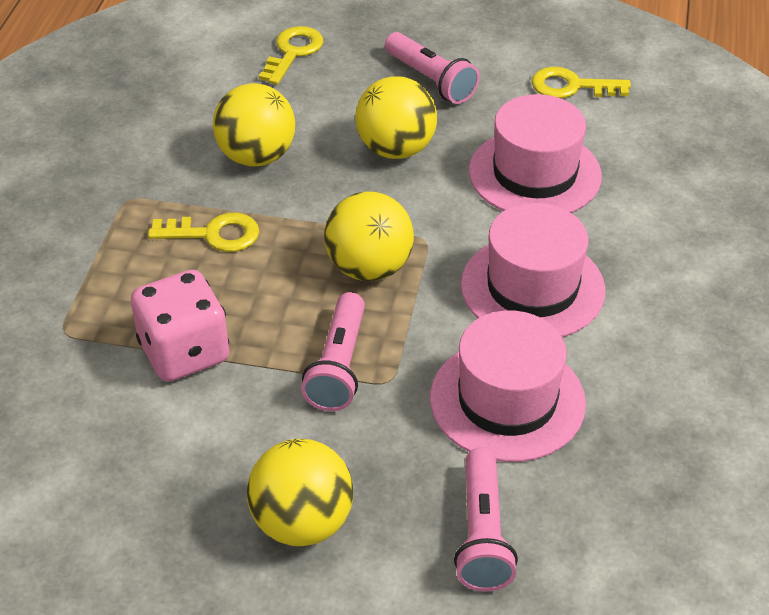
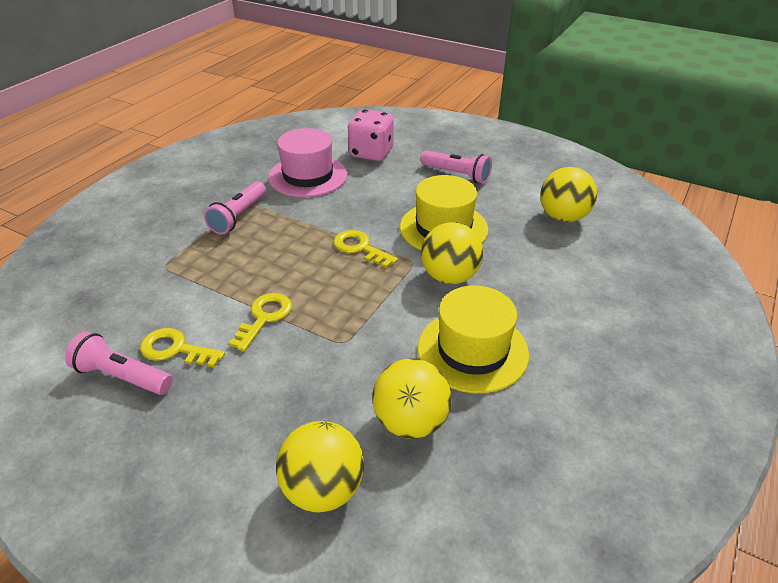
pink hat: [430,311,586,462] [461,203,605,337] [469,94,602,213] = 3 -> [268,128,347,197] = 1
yellow hat: none = 0 -> [400,175,488,250] [418,286,529,393] = 2

